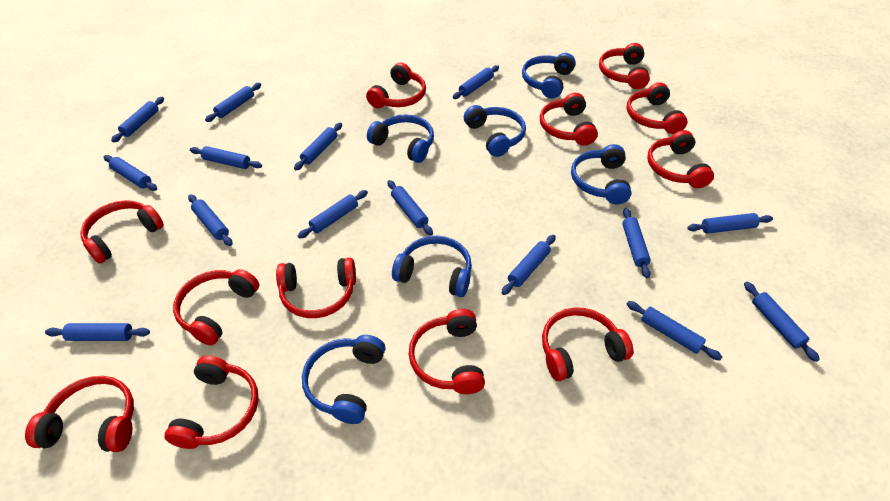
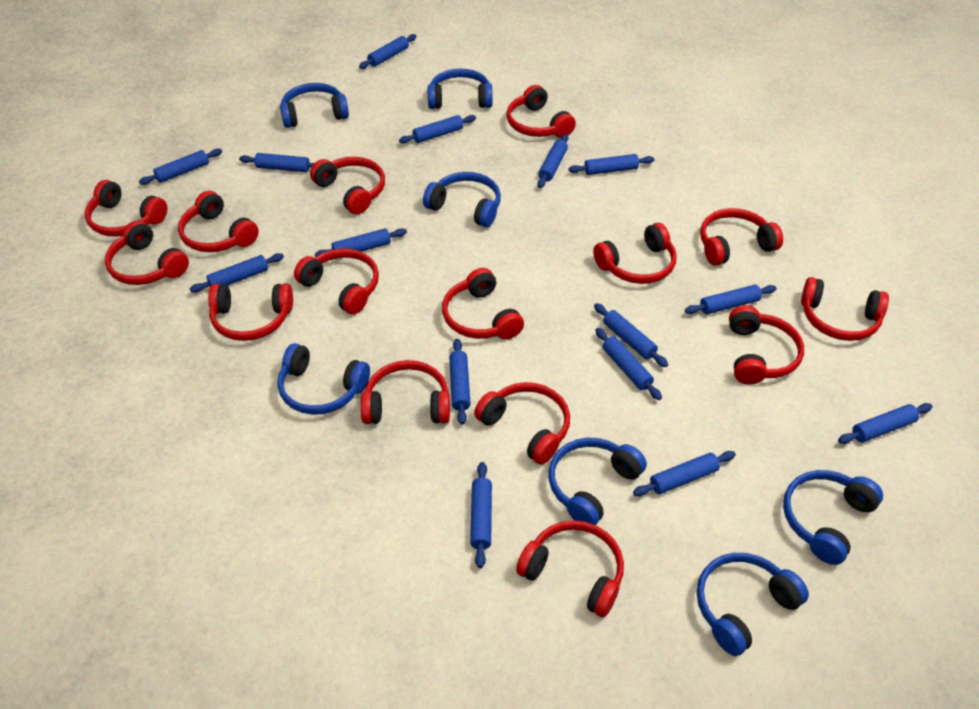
blue headphones: [302,335,385,424] [367,114,434,163] [392,236,472,297] [464,105,526,157] [522,53,576,98] [571,144,631,204] = 6 -> [277,343,370,415] [280,83,349,128] [423,172,501,227] [428,69,493,109] [549,438,647,525] [697,553,809,656] [783,470,883,565] = 7
red headphones: [25,376,134,452] [80,200,164,264] [164,355,259,449] [173,269,259,346] [276,258,356,318] [366,63,426,108] [409,309,485,394] [540,93,598,146] [542,307,634,381] [599,43,650,89] [626,82,687,134] [647,130,714,188] = 12 -> [85,180,167,237] [105,221,189,285] [178,191,259,252] [208,284,293,341] [294,249,379,315] [310,157,385,214] [361,360,450,424] [442,268,524,340] [474,382,570,465] [506,85,576,138] [516,520,624,617] [593,223,677,284] [700,208,783,265] [729,305,804,385] [801,277,889,341] = 15

